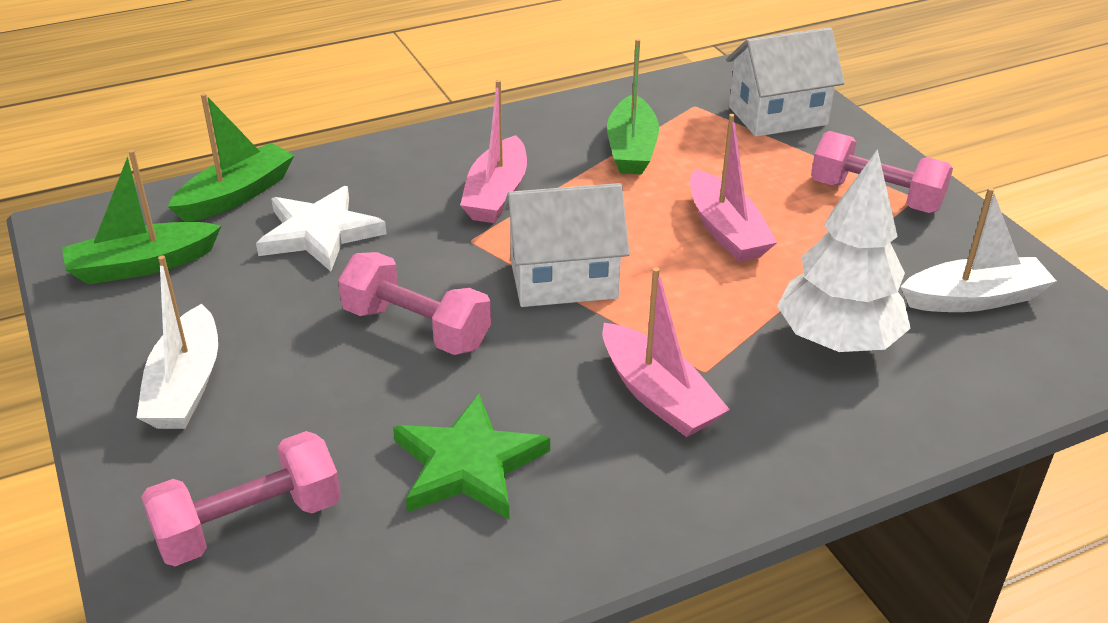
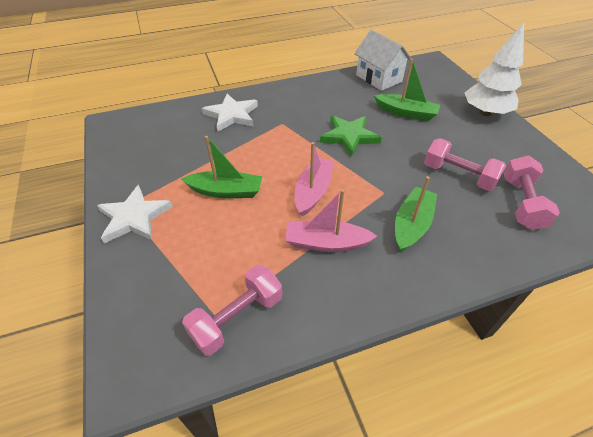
pink boat: [460,80,527,223] [603,267,730,437] [690,114,778,262] = 3 -> [285,189,377,252] [295,142,334,216] = 2
white boat: [136,255,218,429] [901,187,1056,312] = 2 -> none = 0
white house: [503,183,630,307] [726,27,845,137] = 2 -> [354,30,411,91] = 1
white star: [256,186,386,271] = 1 -> [97,185,173,244] [202,94,258,132] = 2

